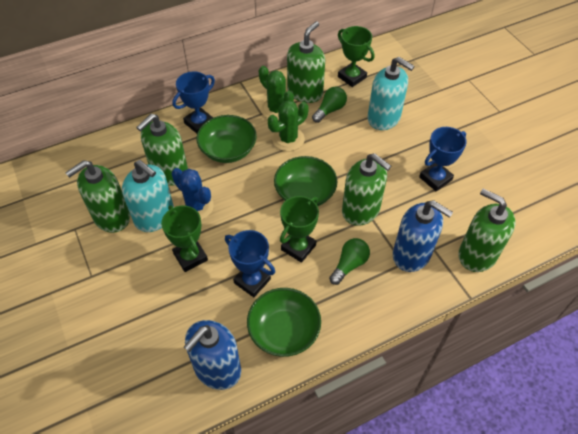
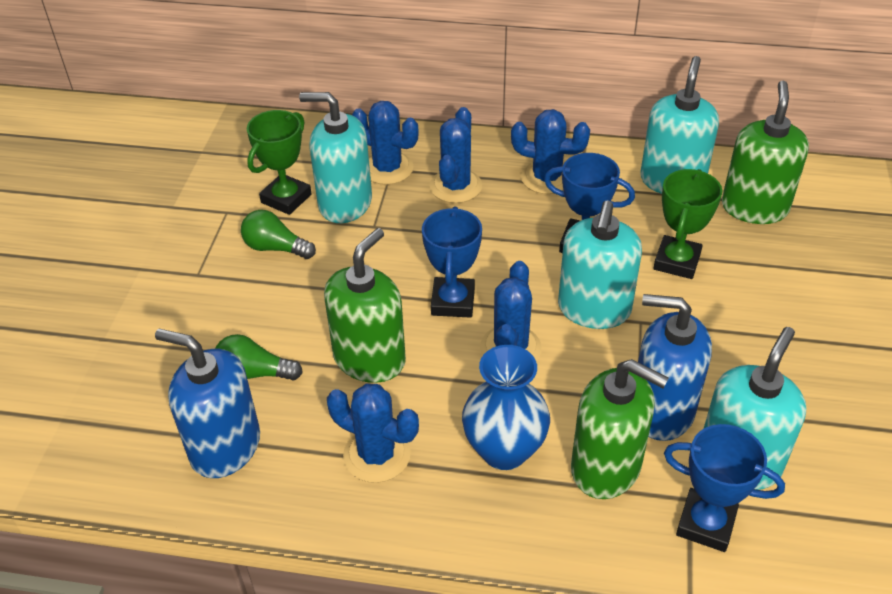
blue cactus: [172,168,214,220] = 1 -> [327,383,419,483] [352,101,419,185] [430,107,482,203] [480,261,542,361] [511,109,590,194] = 5
blue vase: none = 0 -> [462,345,550,470] = 1
green bowl: [196,115,257,163] [247,288,321,357] [274,156,337,206] = 3 -> none = 0
green cactus: [259,66,294,120] [268,100,309,151] = 2 -> none = 0
green soap dispenser: [65,160,130,233] [136,114,188,186] [287,21,325,103] [342,153,391,226] [458,189,516,272] = 5 -> [324,228,406,383] [571,359,669,499] [722,81,809,224] = 3
green trophy: [161,205,208,272] [280,196,319,263] [338,26,374,87] = 3 -> [247,110,312,215] [653,169,722,279] = 2
turquoise soap dispenser: [122,160,174,232] [368,57,414,130] = 2 -> [299,92,372,223] [558,201,642,329] [640,56,719,194] [703,327,807,490] = 4

